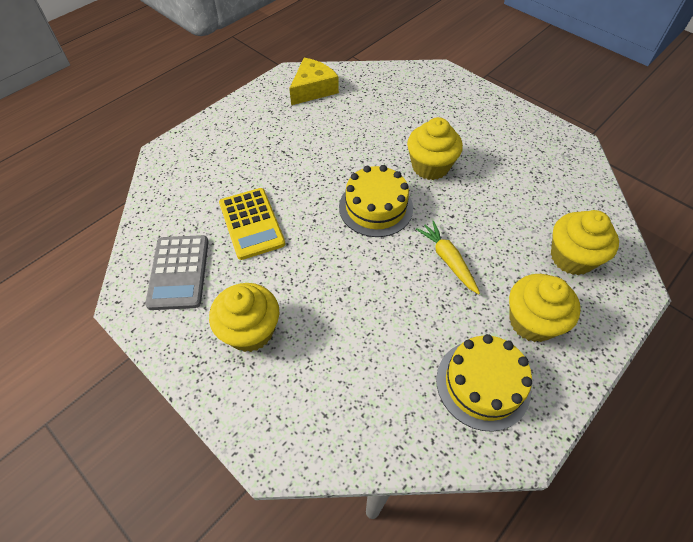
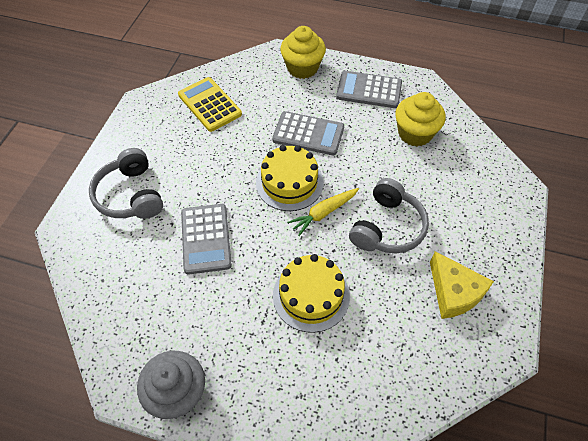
grey calculator: [145,235,208,310] = 1 -> [181,204,232,274] [272,111,344,155] [336,71,402,108] = 3
grey cupcake: none = 0 -> [137,351,205,419] = 1
grey headphones: none = 0 -> [89,148,163,219] [349,178,429,253] = 2
yellow cupcake: [209,283,279,352] [407,117,463,180] [509,274,581,342] [551,210,619,275] = 4 -> [280,26,326,79] [395,92,446,147] = 2

